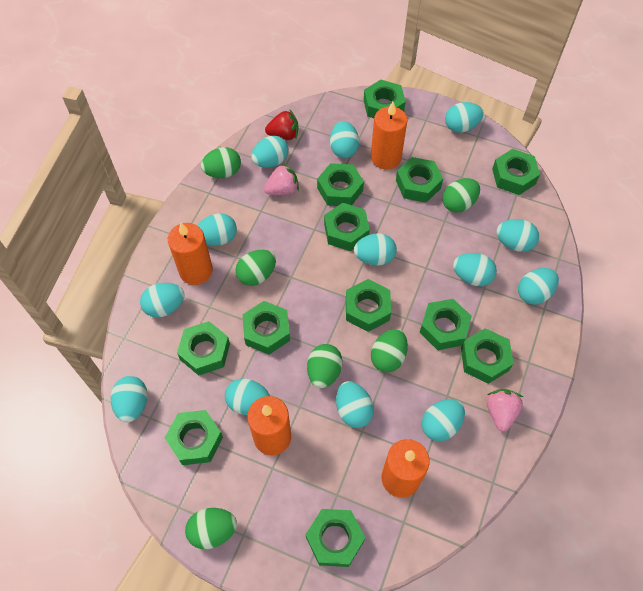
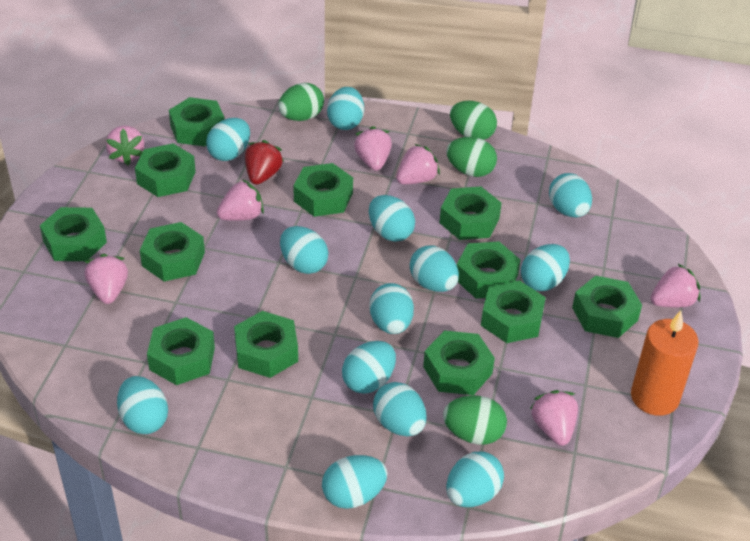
green egg: [185,508,237,549] [201,147,241,178] [236,250,276,286] [307,344,342,388] [371,329,408,372] [442,178,480,213] = 6 -> [278,83,324,121] [443,395,507,445] [446,137,497,177] [450,101,497,140] = 4
orange candle: [168,223,213,285] [247,396,291,456] [371,102,407,169] [382,439,429,498] = 4 -> [631,311,698,416] = 1
pink strawberry: [264,163,299,195] [487,389,523,432] = 2 -> [85,254,128,304] [106,126,144,165] [217,179,264,221] [354,126,392,171] [396,144,440,184] [530,390,578,446] [650,263,700,307] = 7

